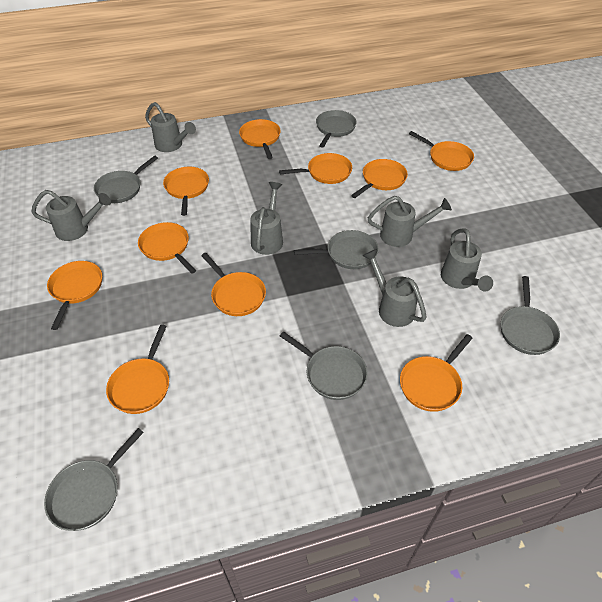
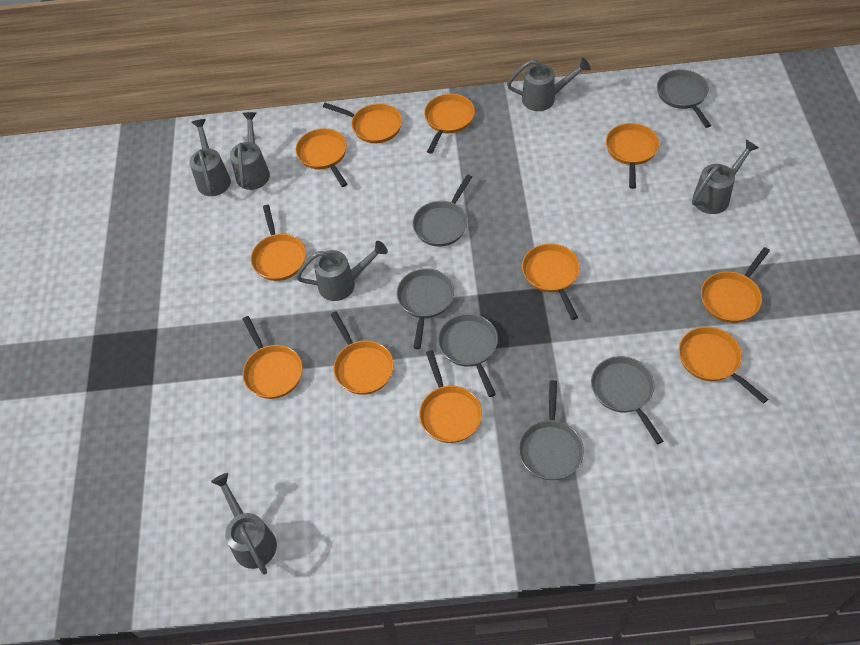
orange pan: [47,261,102,330] [106,324,169,414] [138,222,196,274] [163,167,209,216] [201,253,266,316] [239,119,281,159] [279,153,352,184] [351,159,408,198] [400,334,473,412] [409,131,474,171] = 10 -> [243,316,303,399] [251,205,306,281] [295,128,347,187] [323,103,402,144] [331,311,394,395] [419,350,482,443] [424,94,475,154] [522,243,580,320] [606,123,659,189] [679,327,768,404] [701,247,770,323] = 11

